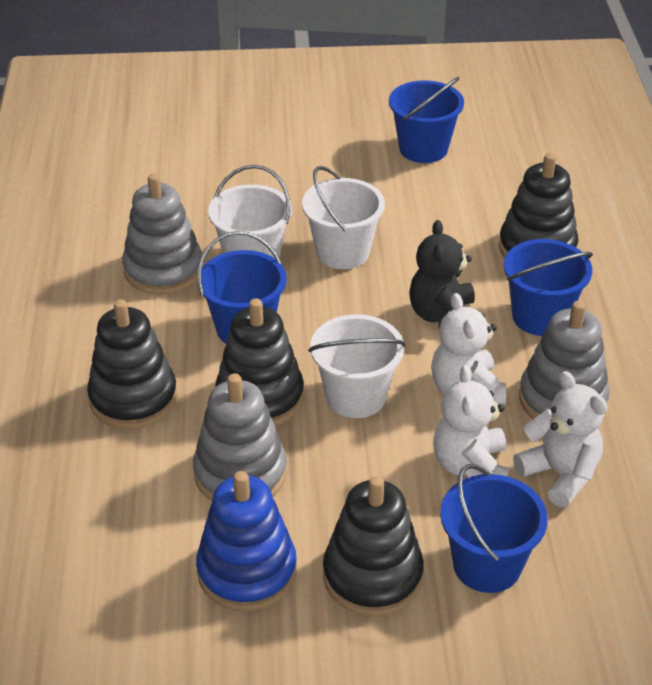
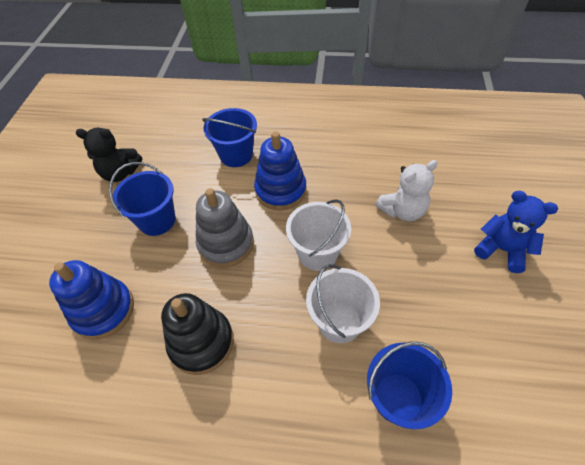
black stacking toy: [87,299,177,429] [215,298,304,426] [323,476,424,616] [499,153,579,258] = 4 -> [161,293,234,375] = 1
blue bucket: [198,231,287,343] [389,77,464,163] [440,464,548,593] [504,239,593,336] = 4 -> [109,162,176,236] [202,108,257,167] [367,342,452,429] = 3
blue stacking toy: [196,471,297,611] = 1 -> [49,260,134,340] [254,132,307,210] = 2
blue teddy bear: none = 0 -> [474,191,558,273] = 1
grey stacking toy: [122,173,202,295] [193,373,287,501] [519,301,610,419] = 3 -> [196,188,254,268] = 1
white bucket: [208,165,292,258] [302,166,385,269] [309,314,406,418] = 3 -> [286,199,351,271] [306,264,380,343] = 2
white teddy bear: [431,293,506,405] [433,365,509,478] [513,371,608,508] = 3 -> [375,160,437,221] = 1

